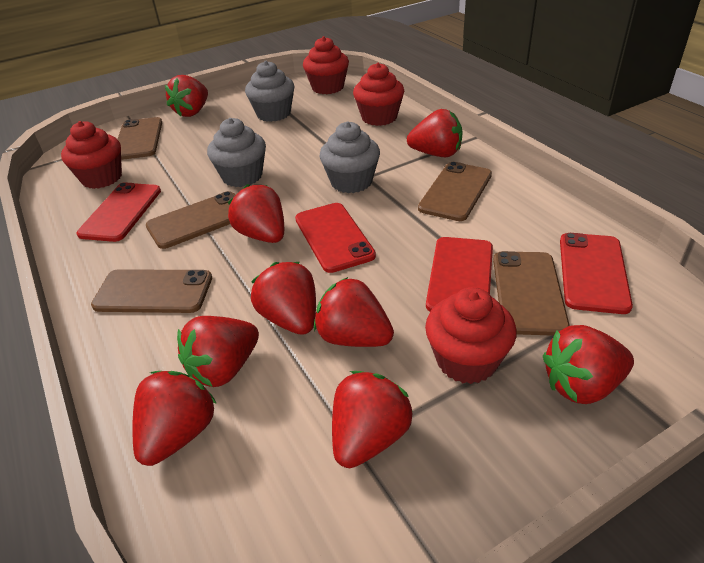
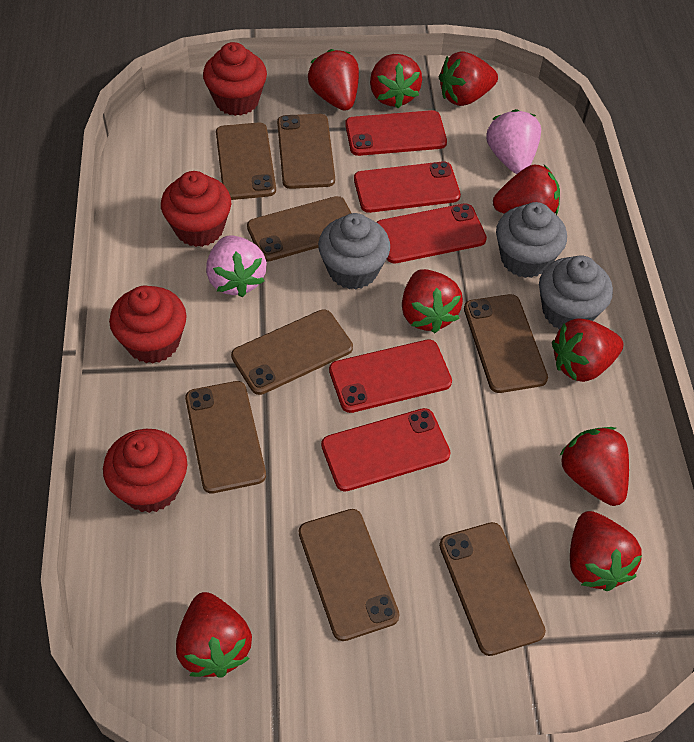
brown phone: [91,269,212,313] [117,117,162,160] [146,191,235,249] [418,162,492,221] [493,251,570,336] = 5 -> [185,381,266,494] [216,122,276,200] [231,309,353,395] [247,196,351,262] [277,114,335,189] [299,509,400,641] [439,522,546,656] [464,294,548,393] = 8
pink strawberry: none = 0 -> [206,236,267,297] [486,109,541,174] = 2
red phone: [76,182,161,242] [295,203,376,273] [426,237,493,311] [560,233,633,314] = 4 -> [321,408,451,492] [329,339,452,413] [345,110,447,156] [354,161,461,213] [376,203,487,263] = 5

